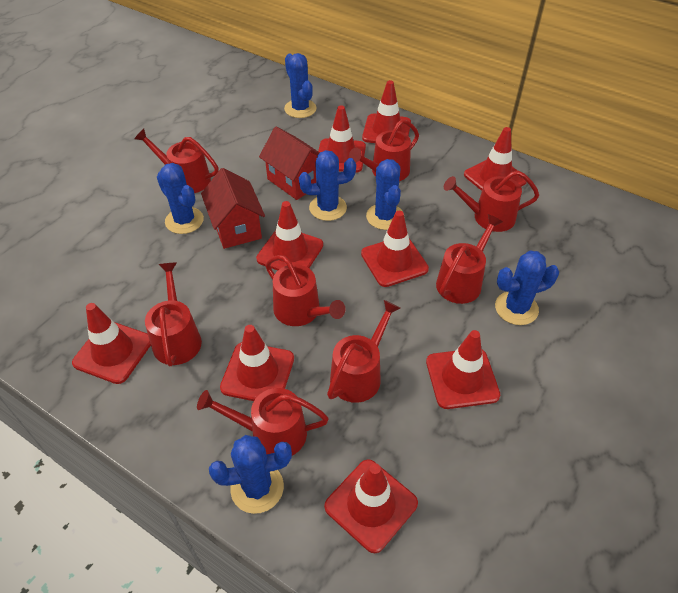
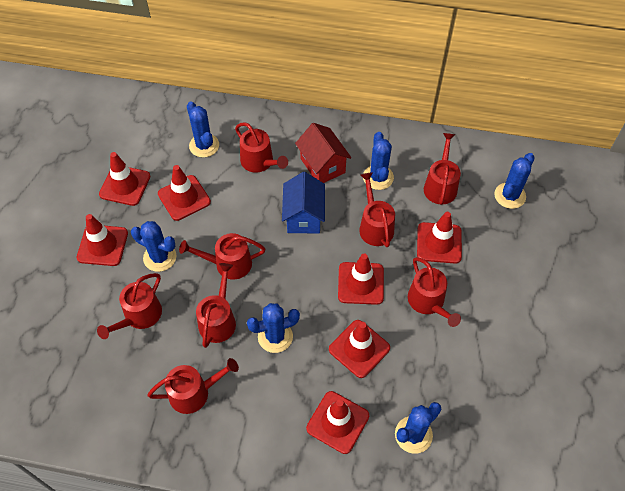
blue house: none = 0 -> [282,172,325,233] = 1
red house: [201,168,265,249] [259,127,320,200] = 2 -> [295,123,352,183] = 1
red traffic cone: [72,303,151,384] [220,325,294,401] [256,201,323,270] [318,105,366,173] [324,459,418,553] [361,211,429,287] [362,80,411,143] [426,330,500,409] [464,127,527,191] = 9 -> [77,214,128,266] [99,152,150,206] [158,165,211,221] [306,391,369,454] [329,320,390,378] [338,253,384,305] [417,212,462,264] = 7

